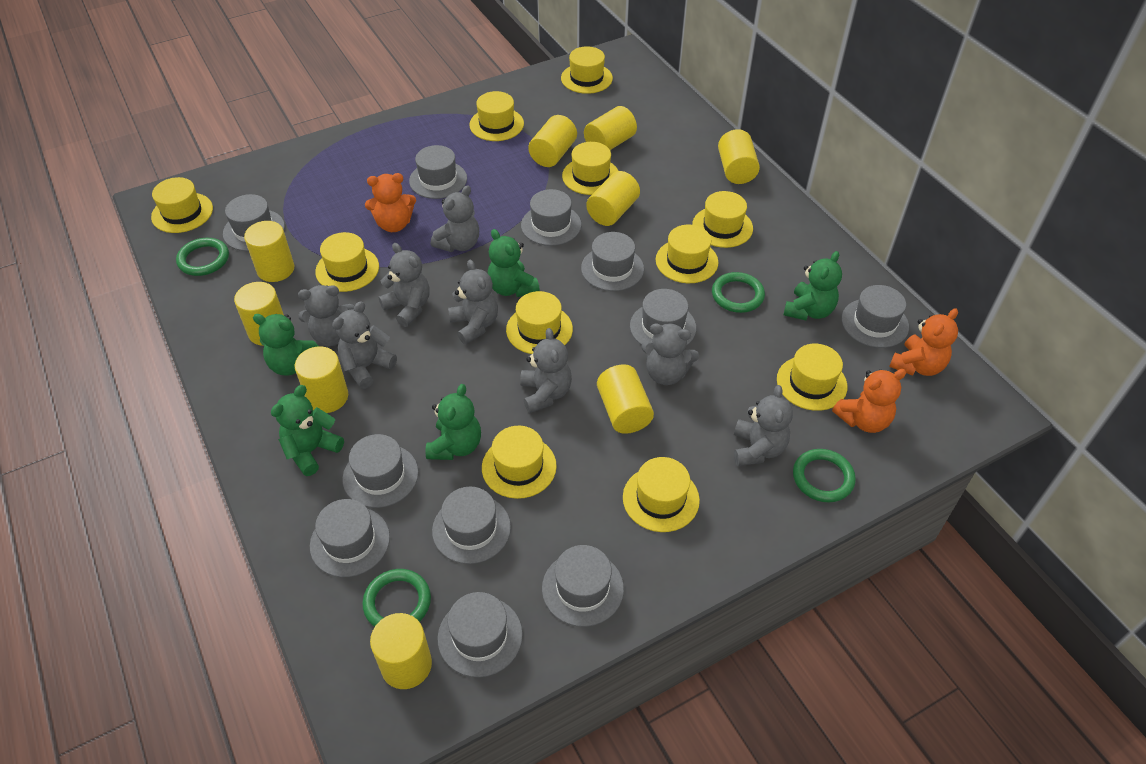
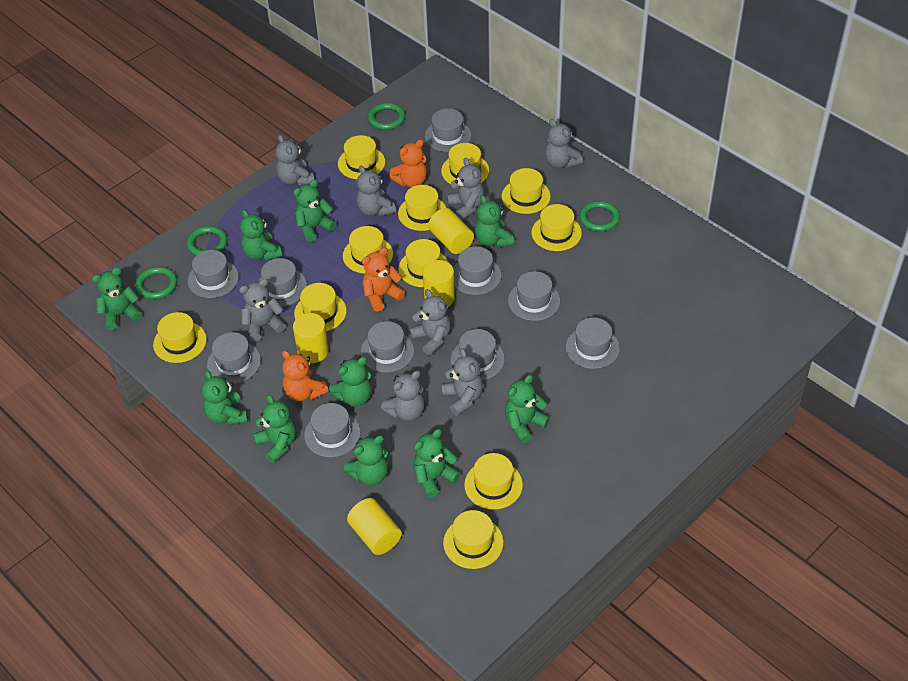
green teddy bear: [253,314,320,376] [271,385,344,476] [426,384,481,460] [488,229,540,297] [783,251,842,320] = 5 -> [92,267,142,330] [201,370,248,425] [240,209,282,261] [253,395,296,463] [293,179,336,242] [329,357,372,406] [344,435,388,486] [414,429,461,498] [475,195,514,248] [505,375,550,443] = 10
grey hat: [223,194,285,251] [310,499,390,577] [342,434,419,508] [409,145,467,199] [432,487,511,564] [437,592,523,677] [521,189,582,246] [542,545,624,627] [581,232,644,291] [630,289,696,346] [842,285,909,348] = 11 -> [188,250,239,298] [207,332,261,384] [258,258,307,307] [304,403,361,457] [360,321,414,373] [425,108,471,152] [451,329,505,380] [453,246,502,295] [508,271,560,321] [566,317,620,369] = 10
yellow cylinder: [234,282,284,346] [244,221,294,282] [295,346,348,413] [370,613,432,689] [528,115,577,167] [584,106,637,150] [586,171,640,226] [597,364,654,434] [718,129,760,184] = 9 -> [293,313,329,363] [347,498,402,555] [423,260,455,308] [428,208,474,254] = 4

